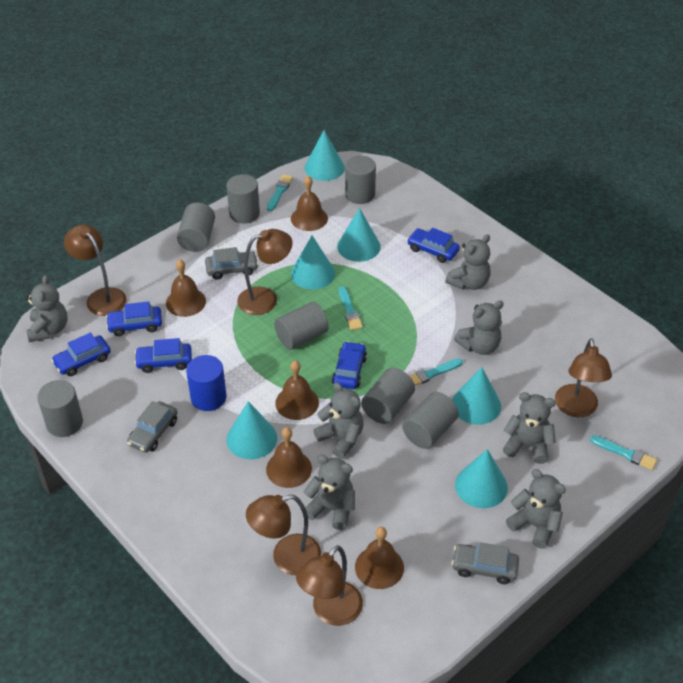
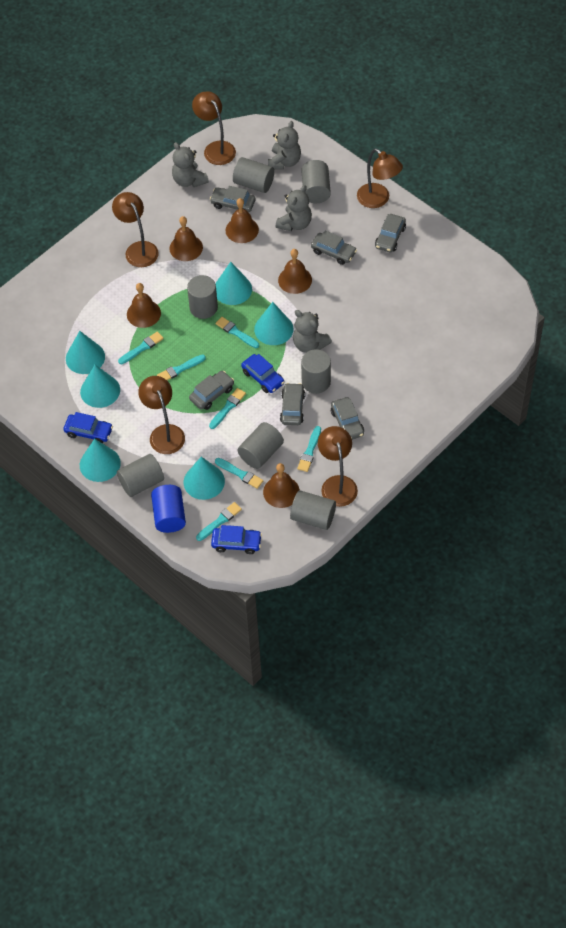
blue car: [51,333,111,376] [106,301,162,336] [134,338,192,373] [332,341,367,389] [407,228,460,263] = 5 -> [63,412,113,443] [211,525,262,554] [241,354,284,393] = 3
grey car: [127,401,178,453] [205,247,259,280] [452,542,519,584] = 3 -> [189,371,234,410] [210,186,255,212] [280,383,305,425] [311,231,357,265] [331,397,364,440] [375,214,406,252] = 6
grey teddy bear: [26,275,67,342] [304,455,355,530] [313,382,364,459] [445,234,491,290] [454,301,504,355] [503,392,556,464] [506,469,566,549] = 7 -> [172,142,209,187] [268,121,301,169] [276,185,312,231] [293,310,332,353] = 4
turquoise brush: [267,175,293,211] [339,286,363,330] [410,358,463,386] [590,435,657,470] = 4 -> [118,332,164,364] [157,354,206,380] [196,502,242,541] [209,388,246,429] [215,458,263,489] [216,317,259,348] [297,426,321,472] = 7

